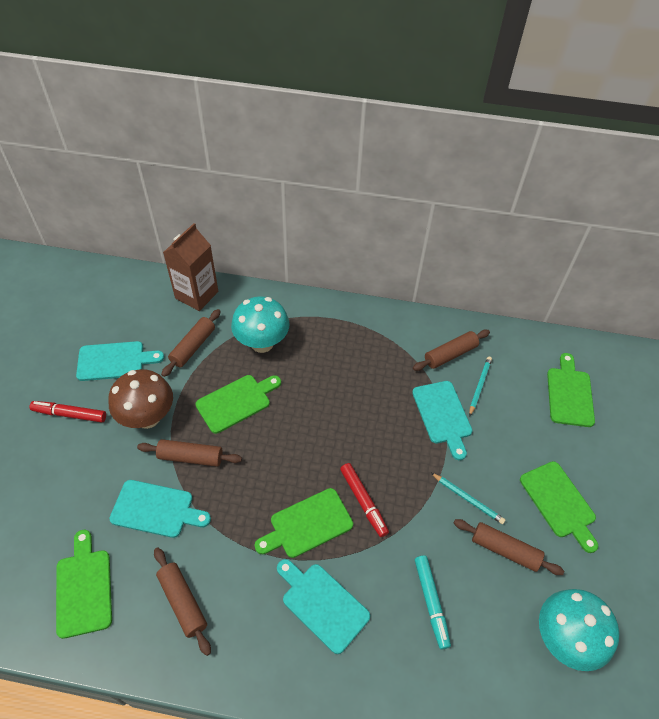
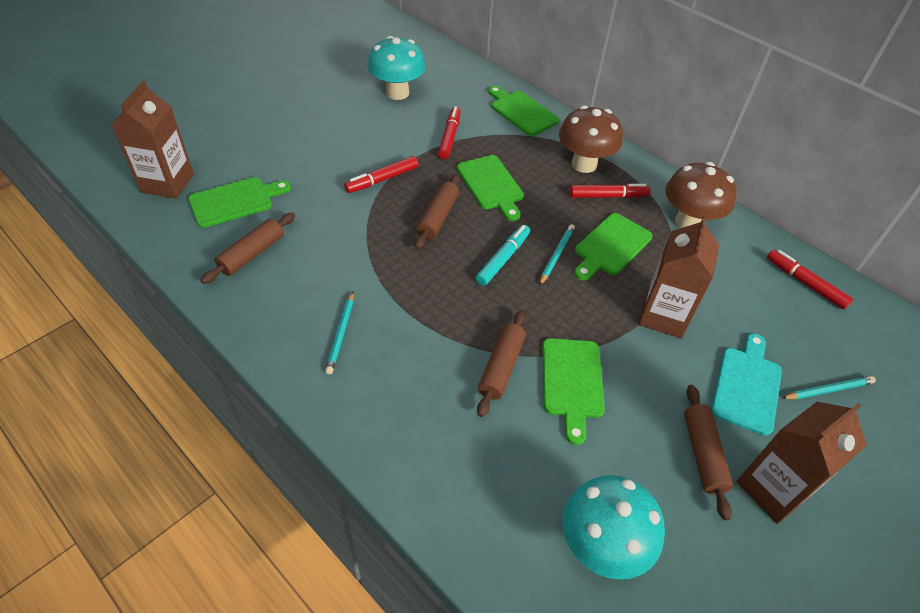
brown carton: [163,223,218,311] = 1 -> [112,81,194,199] [638,216,719,338] [736,402,867,524] = 3
brown mushroom: [108,369,173,429] = 1 -> [559,105,623,173] [665,162,737,228] = 2
brown rolling pin: [137,439,242,467] [154,548,211,656] [161,309,221,377] [413,330,490,371] [454,519,564,575] = 5 -> [200,212,295,284] [415,174,460,249] [477,310,526,417] [684,385,733,521] = 4
red marker: [29,401,106,423] [340,463,389,537] = 2 -> [344,156,419,193] [438,106,461,159] [570,184,651,198] [767,249,853,309] = 4
turquoise cutting board: [76,341,164,381] [109,480,211,538] [277,559,370,654] [412,381,472,460] = 4 -> [711,333,782,436] = 1
turquoise pencil: [431,473,506,524] [469,357,492,417] = 2 -> [325,292,354,374] [539,224,575,286] [782,376,876,399] = 3

